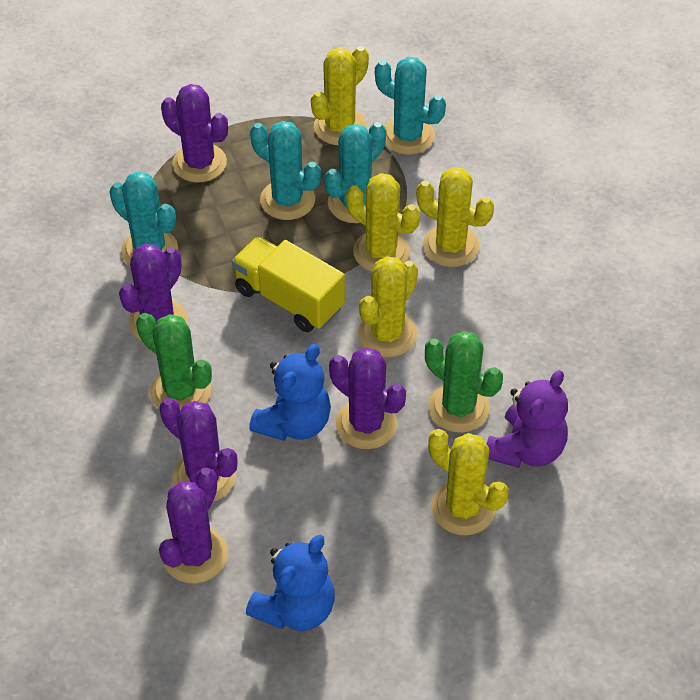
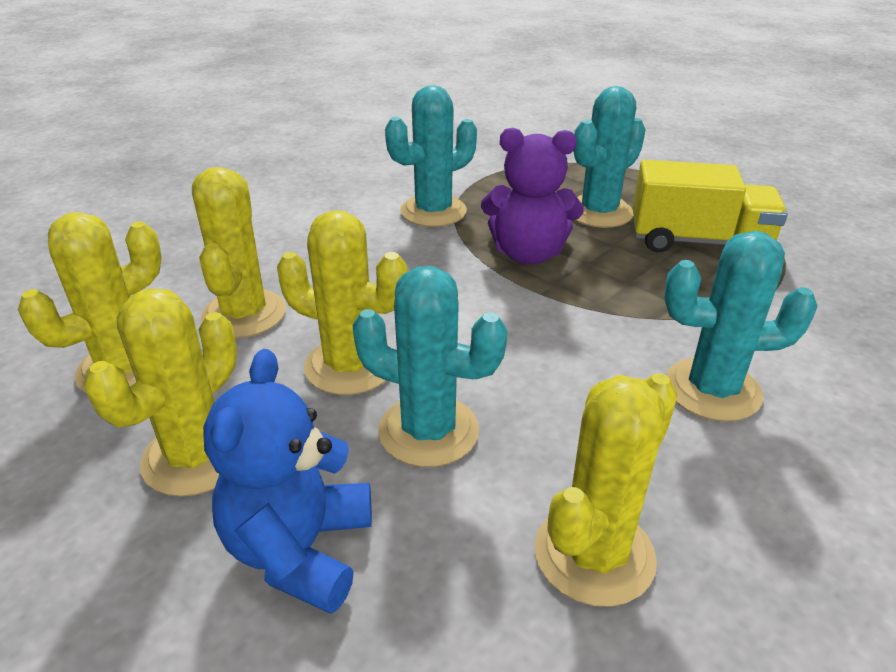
blue teddy bear: [246,535,335,631] [249,344,331,441] = 2 -> [203,349,372,614] = 1
green cactus: [136,313,212,411] [425,331,503,433] = 2 -> none = 0
purple cactus: [119,244,188,341] [159,398,238,501] [159,467,228,584] [161,84,228,182] [329,347,406,449] = 5 -> none = 0

